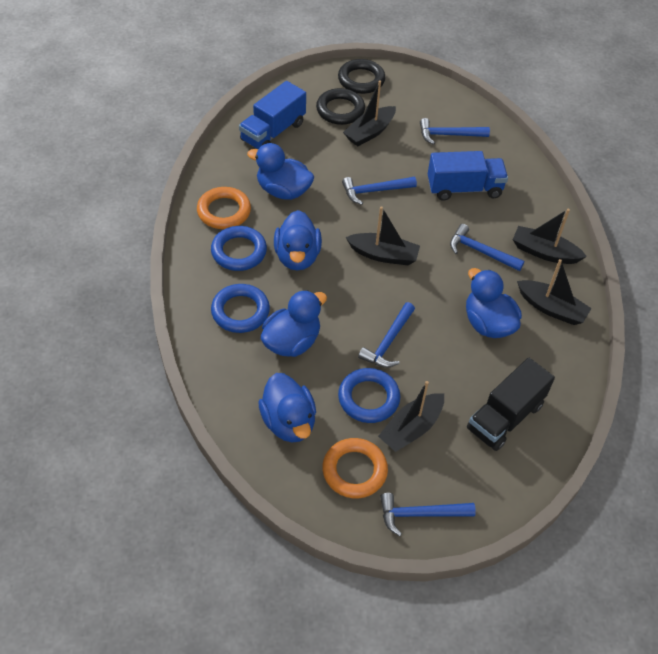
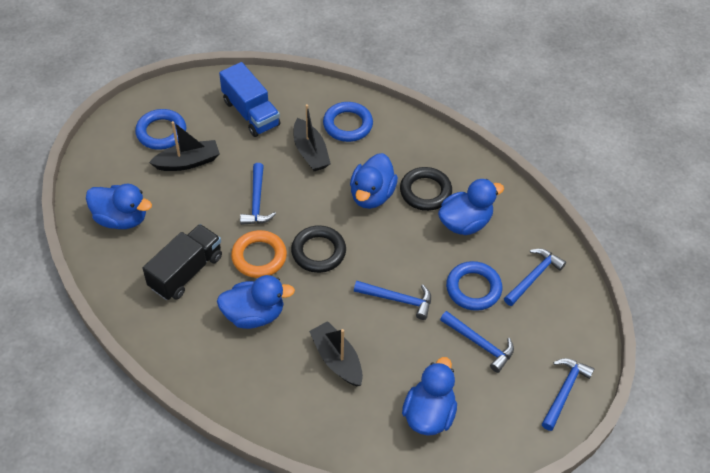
black boat: [343,81,396,146] [346,206,420,265] [378,381,444,452] [513,209,587,264] [517,259,592,325] = 5 -> [149,121,220,171] [293,104,331,171] [309,321,363,386] = 3
blue truck: [239,81,306,149] [428,151,508,201] = 2 -> [219,62,280,137] = 1
orange ring: [197,187,251,229] [322,438,388,498] = 2 -> [231,230,287,278] = 1

